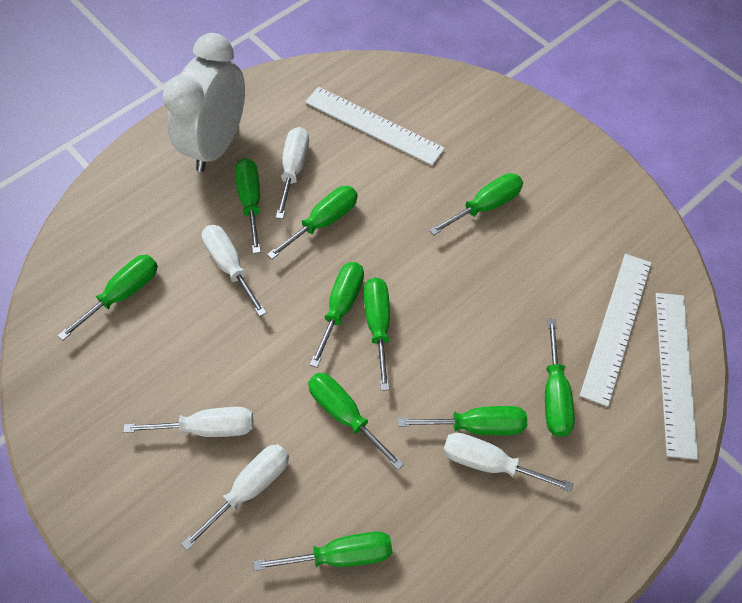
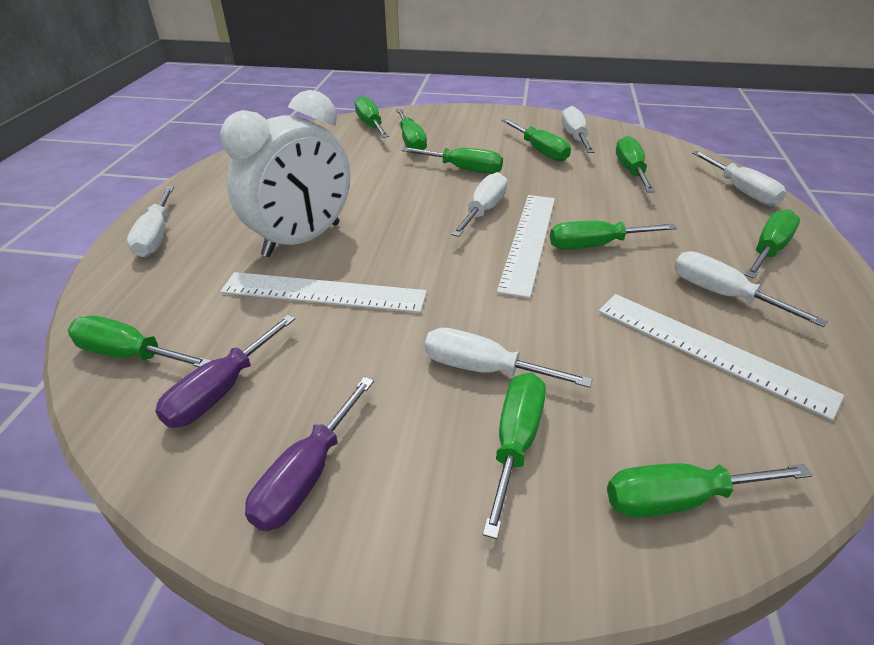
purple screwdriver: none = 0 -> [155,315,295,428] [245,377,374,531] = 2
white screwdriver: [123,407,254,437] [181,444,289,551] [202,225,267,317] [276,127,309,219] [443,433,573,492] = 5 -> [127,186,174,257] [425,328,592,388] [451,172,507,237] [561,106,595,153] [674,251,828,327] [692,151,786,206] = 6

